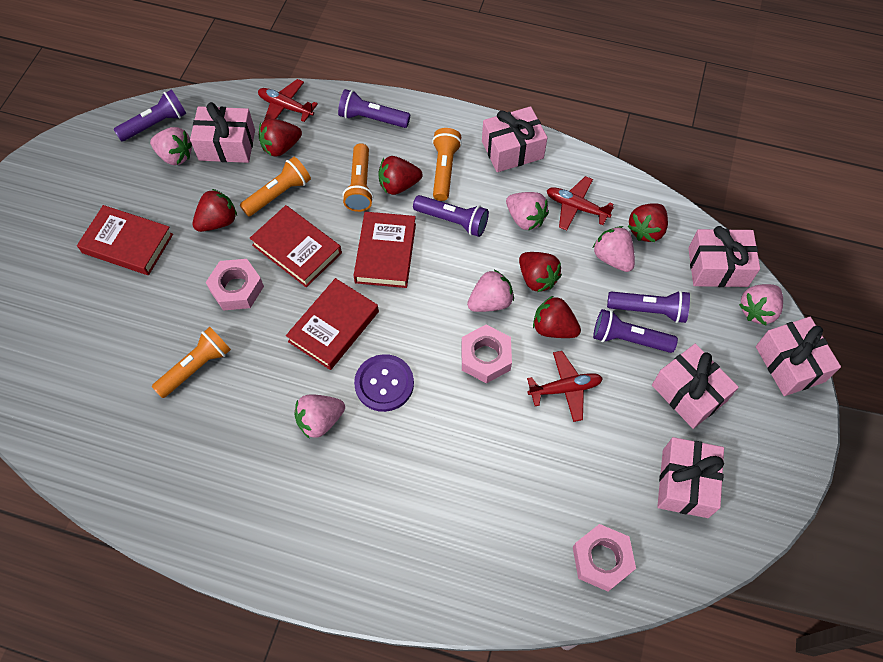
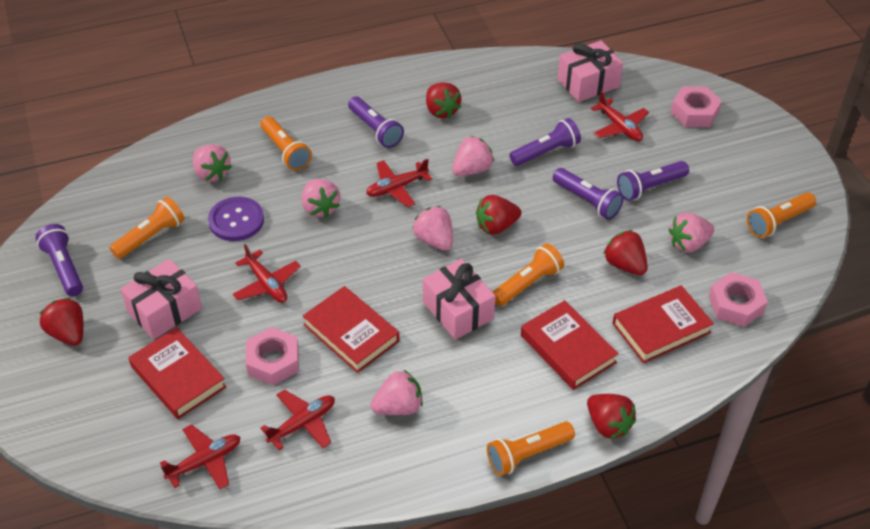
orange flashlight: [152,327,231,398] [240,157,311,217] [343,143,373,212] [432,128,462,201] = 4 -> [109,197,185,259] [261,116,312,171] [487,422,575,476] [493,244,564,306] [747,192,816,238] = 5
pink gift: [190,102,255,163] [482,106,548,172] [652,344,739,429] [657,437,724,518] [688,226,760,287] [756,317,841,396] = 6 -> [120,259,202,339] [423,259,495,340] [557,40,623,102] = 3
red plane: [258,79,318,122] [527,351,603,422] [547,176,614,231] = 3 -> [160,424,240,489] [233,244,301,303] [260,389,335,450] [366,159,432,207] [591,91,649,141] = 5
red strawberry: [193,189,237,232] [259,119,302,156] [378,156,423,195] [519,252,562,292] [533,296,581,338] [628,203,668,242] = 6 -> [40,297,84,346] [426,82,461,118] [476,195,521,235] [587,394,636,439] [603,230,648,275] = 5

